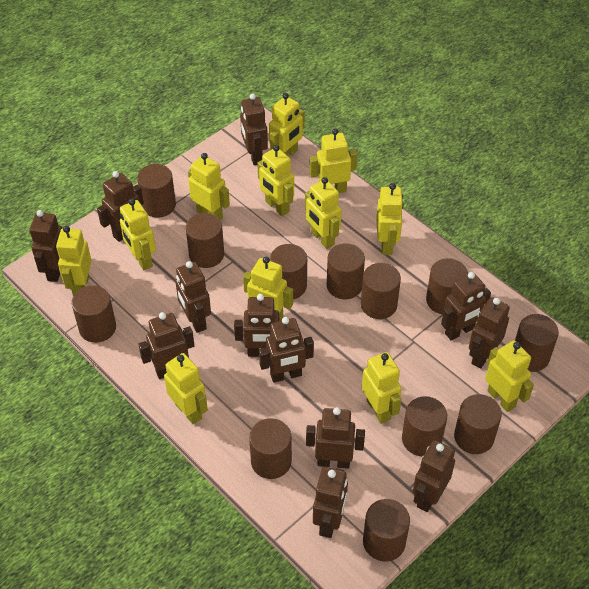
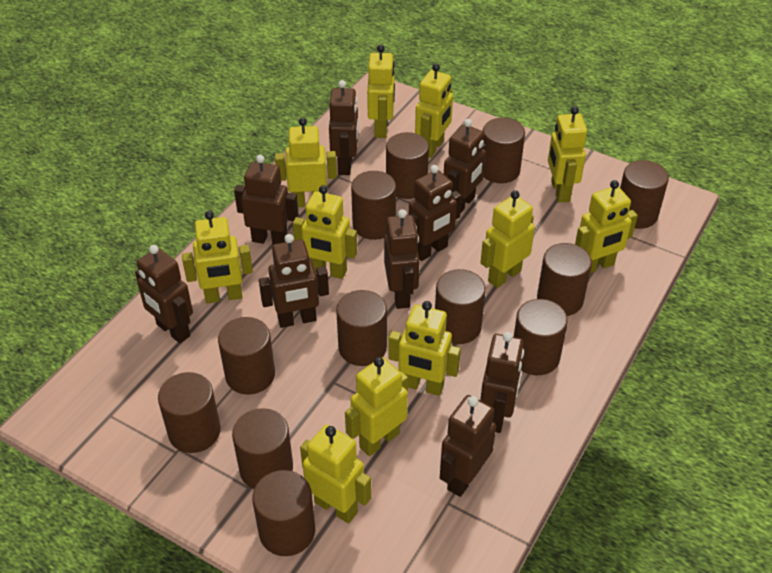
brown robot: [30,210,62,282] [97,171,144,242] [138,312,195,379] [175,261,211,333] [234,294,282,357] [240,93,268,165] [259,317,314,383] [306,407,365,469] [313,467,348,538] [413,440,455,512] [441,272,491,341] [469,297,510,369] = 12 -> [135,245,193,343] [234,155,299,245] [259,234,329,328] [329,80,359,175] [384,209,420,309] [409,165,462,261] [440,395,496,497] [444,119,486,213] [480,332,524,433] = 9
yellow robot: [56,226,92,296] [120,199,156,270] [164,353,208,424] [188,153,230,220] [243,257,293,321] [257,145,294,216] [269,93,305,156] [305,177,342,249] [309,128,357,193] [362,352,401,424] [376,183,404,255] [485,340,534,412] = 12 -> [182,211,253,303] [275,117,337,207] [293,185,357,279] [300,425,372,524] [345,357,408,456] [367,44,395,138] [388,301,461,396] [415,63,453,158] [480,190,535,288] [548,106,587,203] [575,180,638,273] = 11

